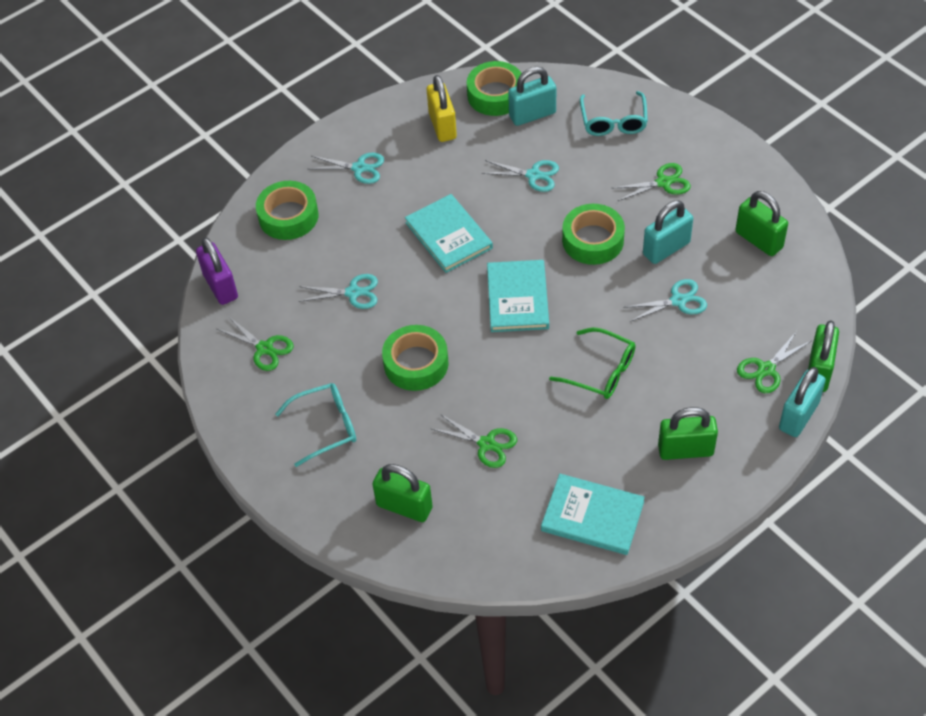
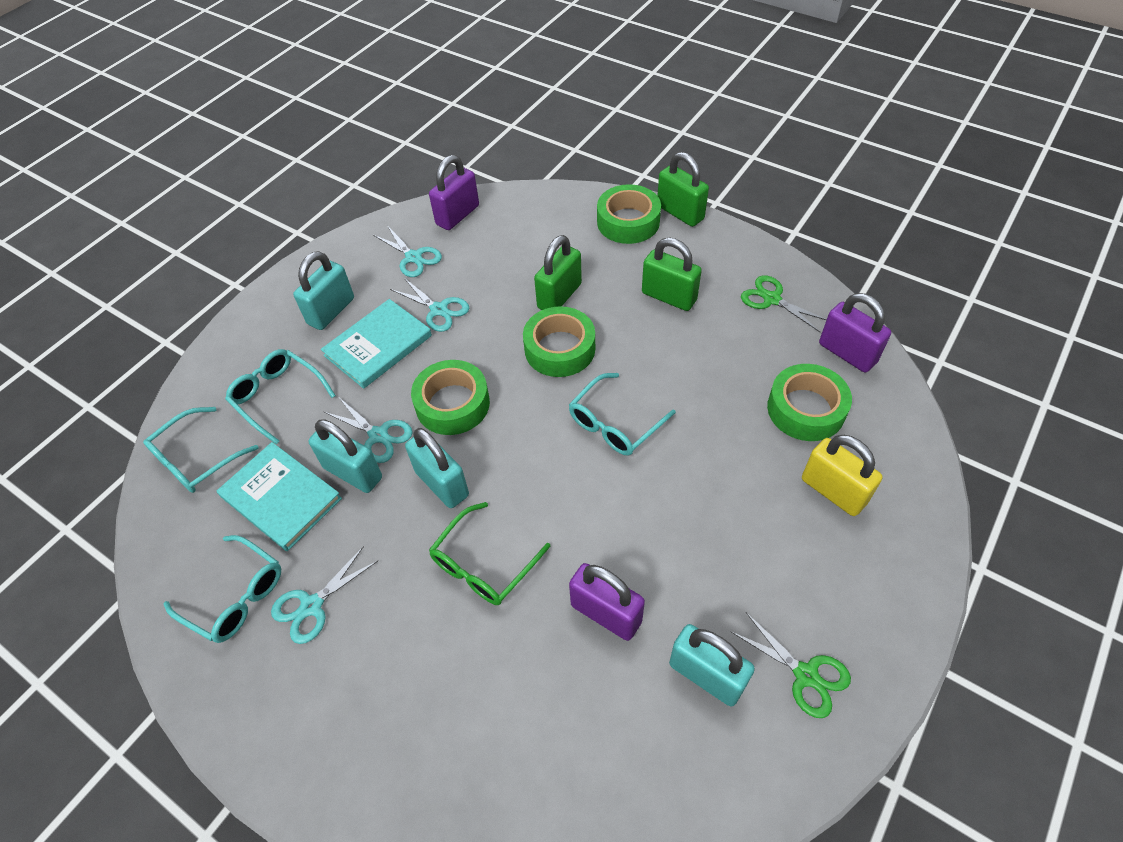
green padlock: [372,464,433,522] [658,407,718,460] [735,191,788,256] [808,320,839,392] = 4 -> [534,235,582,310] [642,238,702,311] [657,152,709,227] = 3
green scissors: [217,316,294,371] [432,414,517,468] [613,163,691,202] [737,331,811,393] = 4 -> [730,612,851,718] [741,275,827,332] = 2
purple padlock: [196,237,238,305] = 1 -> [429,155,479,230] [569,563,645,641] [819,293,891,373] = 3
turquoise book: [405,194,493,273] [487,260,549,332] [541,474,645,555] = 3 -> [217,442,342,551] [321,299,432,389] = 2
turquoise glasses: [275,383,356,467] [580,91,648,136] = 2 -> [143,407,258,493] [163,535,281,643] [225,349,336,445] [569,373,676,456] = 4
turquoise padlock: [508,66,556,126] [643,200,693,264] [779,367,826,437] = 3 -> [293,251,354,330] [309,419,382,493] [405,428,469,508] [669,624,755,706] = 4

